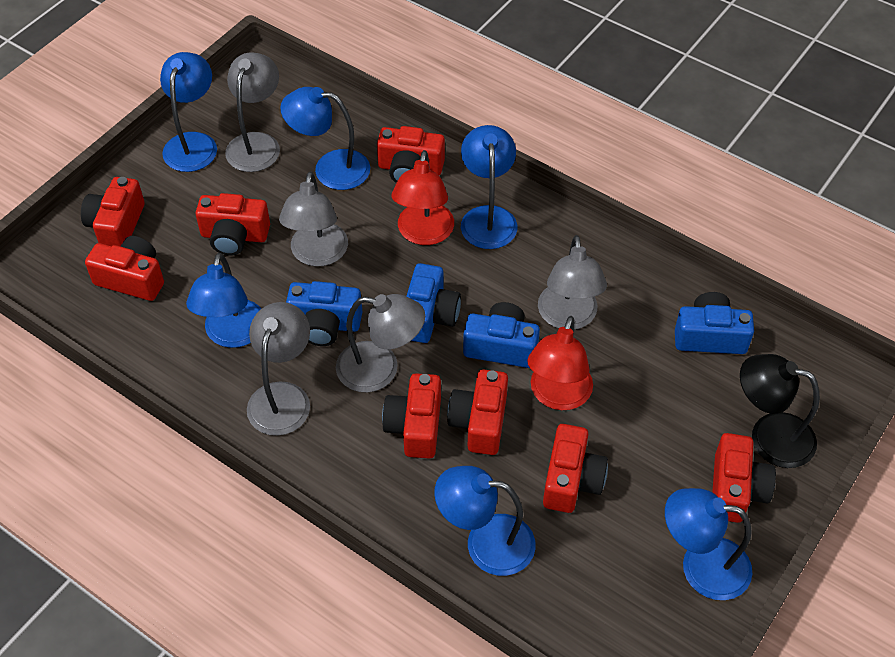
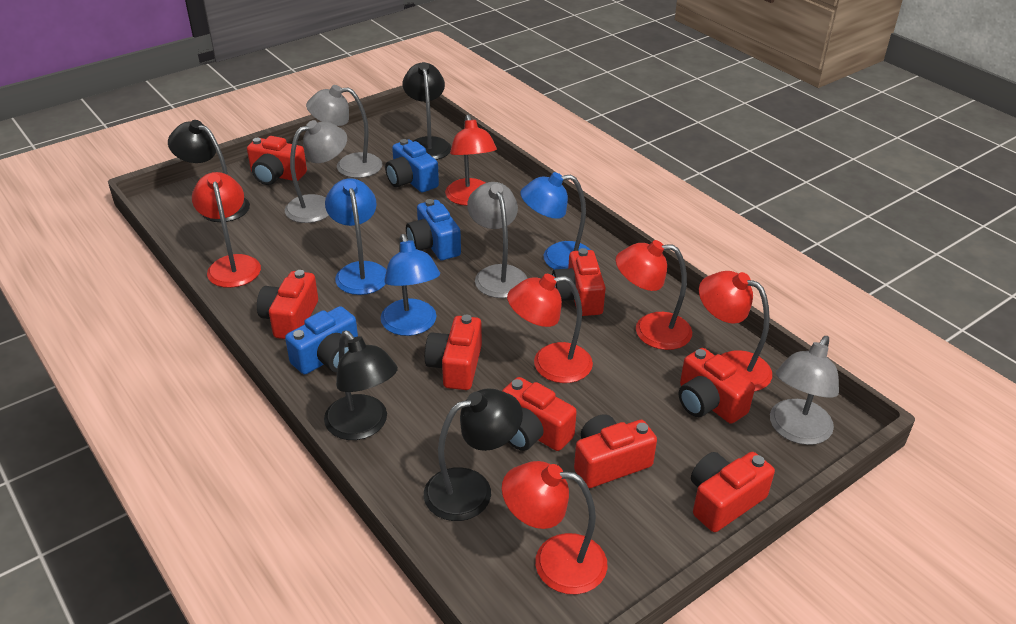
black lamp: [740,354,820,468] = 1 -> [168,120,250,222] [324,331,398,440] [403,62,451,160] [424,388,523,521] = 4
blue camera: [286,281,363,346] [406,263,461,343] [463,302,540,368] [675,292,754,354] = 4 -> [285,306,358,374] [385,139,439,192] [406,199,461,260] = 3
blue lamp: [160,52,217,172] [186,253,261,348] [280,87,370,190] [434,466,536,576] [461,125,518,249] [665,488,752,600] = 6 -> [325,178,386,295] [381,234,440,336] [520,172,591,269] = 3
grey lamp: [225,52,280,172] [247,302,310,436] [279,171,348,266] [336,294,425,392] [538,235,607,330] = 5 -> [285,120,347,223] [306,85,382,178] [467,182,527,298] [770,336,839,445] = 4
red lamp: [391,150,454,245] [527,316,593,410] = 2 -> [192,172,261,288] [445,115,497,206] [502,461,608,595] [507,274,593,383] [616,240,692,350] [699,271,772,392] = 6

